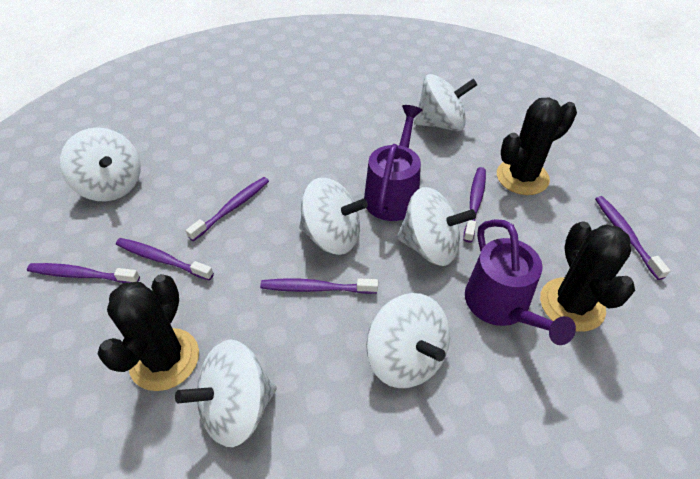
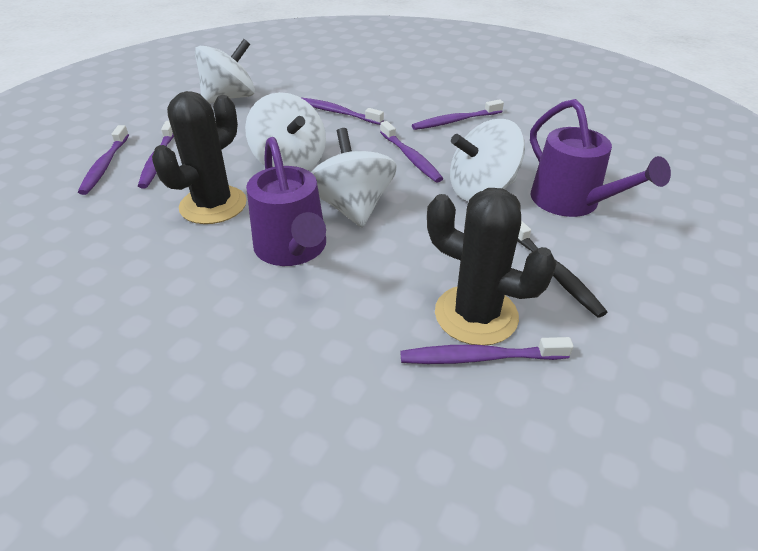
black cactus: [98,274,199,391] [497,97,577,195] [540,221,635,332] = 3 -> [152,91,247,224] [427,188,557,345] = 2
black toothbrush: none = 0 -> [517,220,608,318] = 1
white spinning top: [60,127,141,201] [175,339,277,447] [299,178,368,255] [366,293,450,388] [397,187,476,266] [414,74,477,131] = 6 -> [195,39,255,103] [245,92,326,170] [311,128,397,228] [450,119,525,201] = 4

